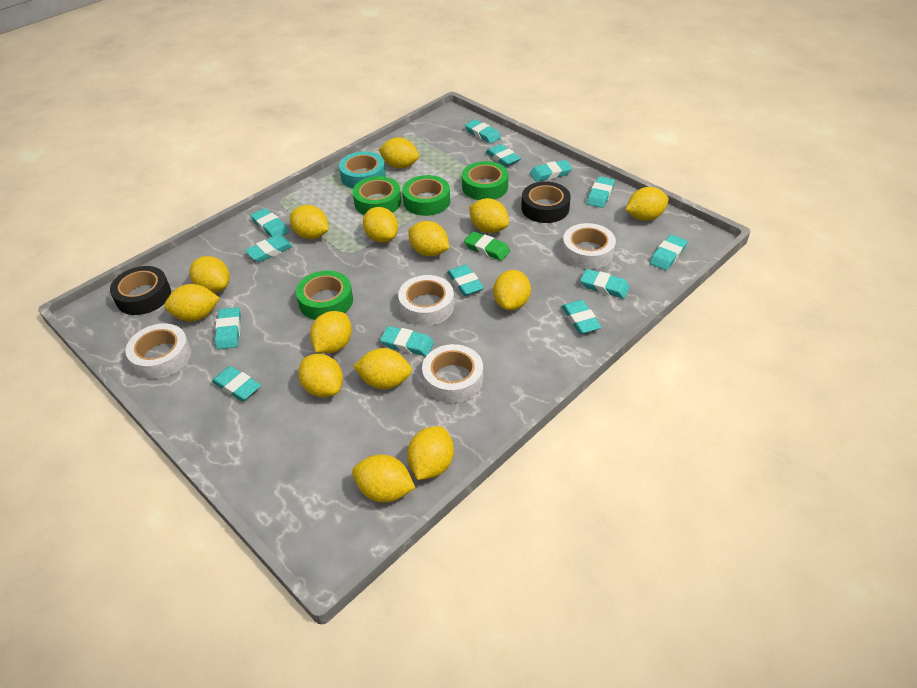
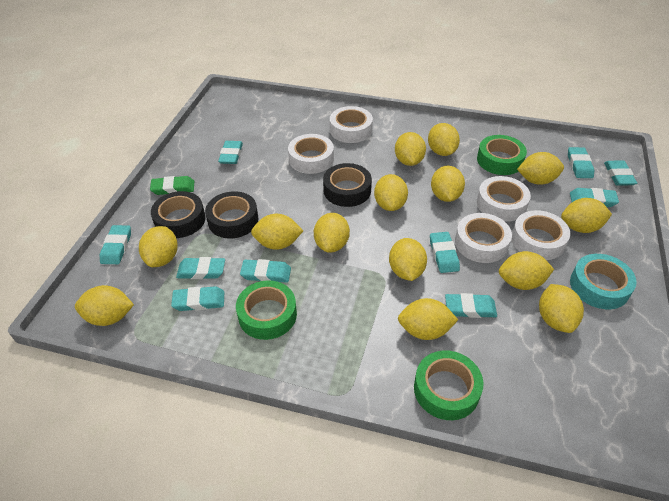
black tape: [110,266,171,315] [521,182,571,223] = 2 -> [151,191,205,238] [205,191,259,238] [323,163,372,207] = 3
green tape: [296,271,353,320] [353,176,401,215] [402,175,450,216] [462,161,508,200] = 4 -> [236,280,297,340] [414,350,484,420] [477,135,527,175] = 3
turquoise eraser: [212,366,261,401] [215,307,241,349] [245,235,293,262] [251,208,289,238] [380,326,434,356] [447,265,484,296] [465,119,501,144] [486,144,521,167] [530,160,572,182] [561,300,602,334] [580,269,630,299] [587,176,615,208] [650,235,688,270] = 13 -> [100,225,131,264] [171,286,224,311] [176,257,225,279] [218,141,243,164] [240,259,291,283] [430,232,460,273] [445,293,497,318] [568,147,594,178] [570,188,619,207] [604,161,637,186] = 10
white tape: [125,323,191,379] [398,275,454,326] [422,344,483,403] [562,223,616,269] = 4 -> [288,134,334,174] [330,106,373,143] [455,213,512,263] [477,176,531,222] [512,210,570,260] = 5

